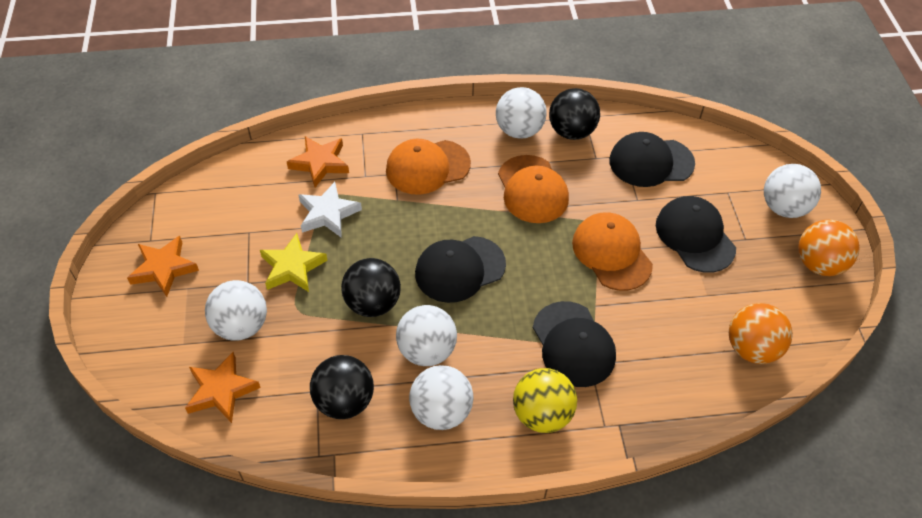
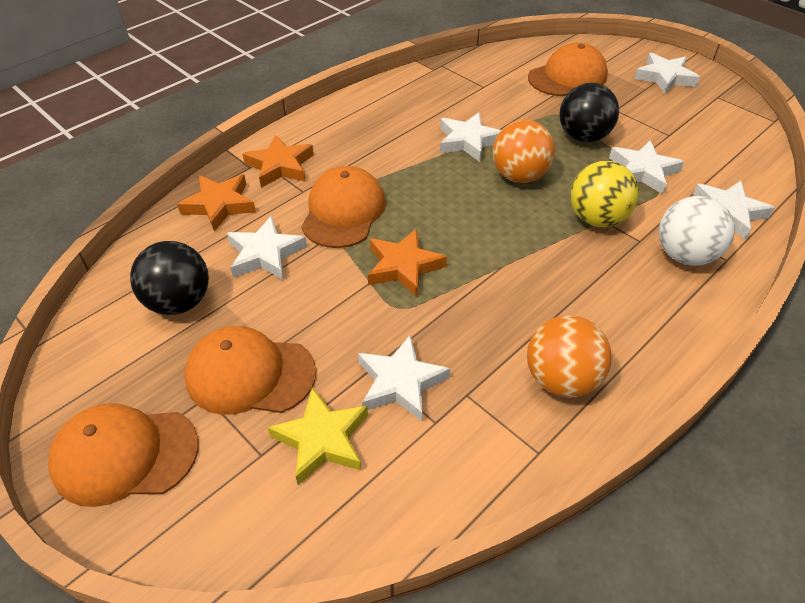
black ball: [310,355,374,419] [341,258,401,317] [549,88,600,140] = 3 -> [130,241,209,315] [559,83,619,143] = 2
black cap: [415,236,506,303] [533,301,616,387] [609,132,695,187] [656,196,736,273] = 4 -> none = 0
orange cap: [386,139,471,195] [498,155,569,223] [572,213,653,291] = 3 -> [48,403,199,507] [185,326,316,415] [301,166,386,248] [528,42,608,96] = 4
white ball: [205,280,267,341] [396,305,457,366] [409,365,473,430] [496,87,547,139] [764,164,821,218] = 5 -> [659,196,735,266] = 1
white star: [298,182,362,237] = 1 -> [227,216,307,280] [358,335,450,422] [440,112,501,162] [609,140,684,194] [634,52,700,94] [693,181,775,240] = 6

